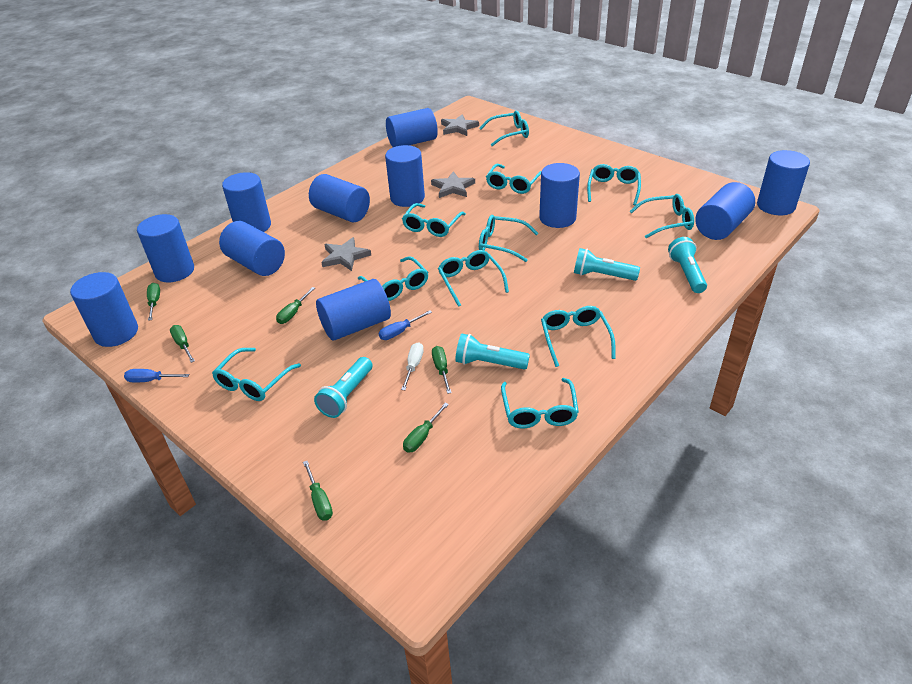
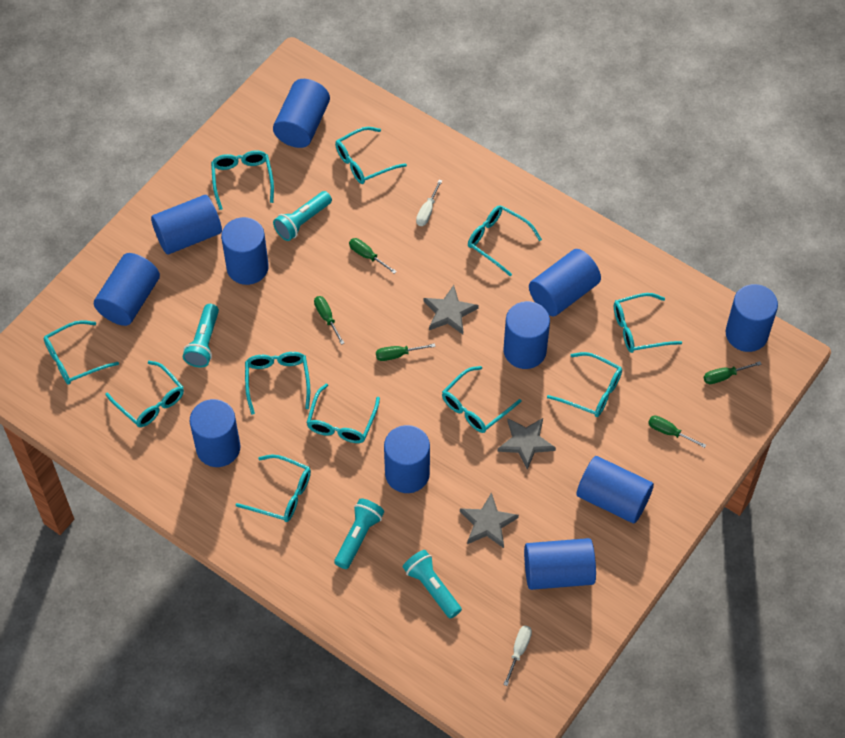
blue screwdriver: [124,369,189,382] [379,310,432,340] = 2 -> none = 0
green screwdriver: [147,283,160,321] [170,325,195,363] [276,287,315,324] [303,461,333,521] [403,403,449,453] [432,346,452,394] = 6 -> [314,296,344,345] [349,238,397,274] [376,343,436,361] [648,415,706,448] [704,361,762,384] = 5
white screwdriver: [401,342,424,390] = 1 -> [416,180,442,226] [503,625,532,686] = 2

